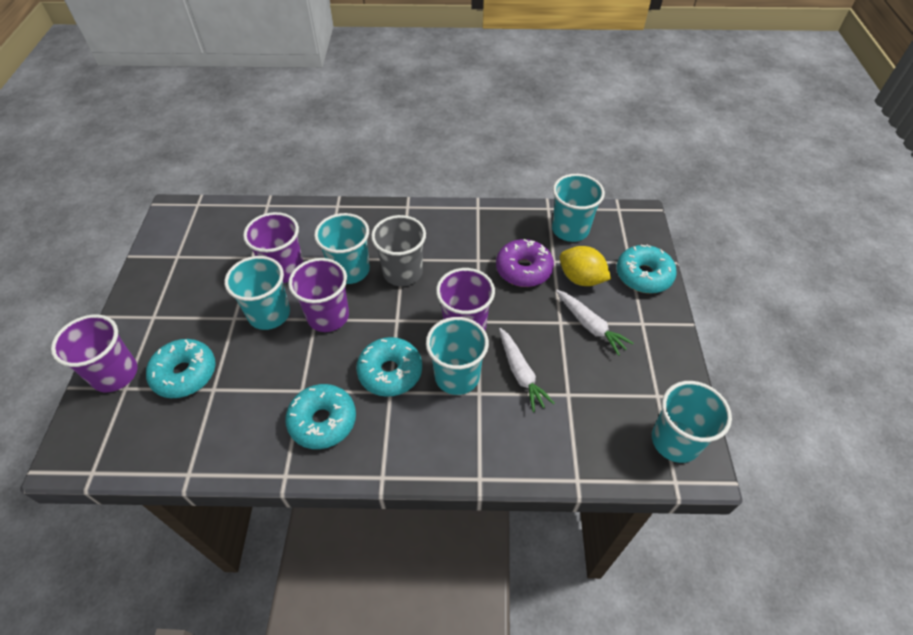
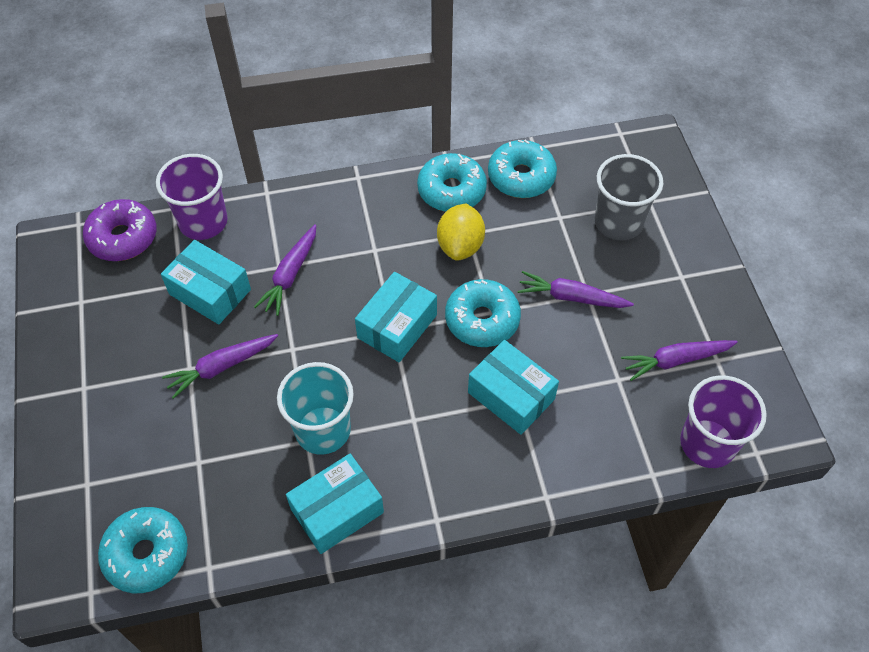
purple carrot: none = 0 -> [162,334,278,399] [254,224,316,316] [517,271,634,308] [621,340,738,381] = 4
purple cup: [51,314,138,392] [243,212,303,283] [288,258,349,332] [436,268,495,330] = 4 -> [156,154,228,240] [680,375,767,468] = 2
turquoise box: none = 0 -> [161,240,251,324] [286,454,384,554] [355,272,437,362] [468,340,559,435] = 4
turquoise cup: [224,256,290,330] [314,213,370,284] [426,317,489,395] [552,174,605,242] [652,381,732,463] = 5 -> [277,362,354,455] = 1
white carrot: [499,328,555,412] [556,290,634,356] = 2 -> none = 0

